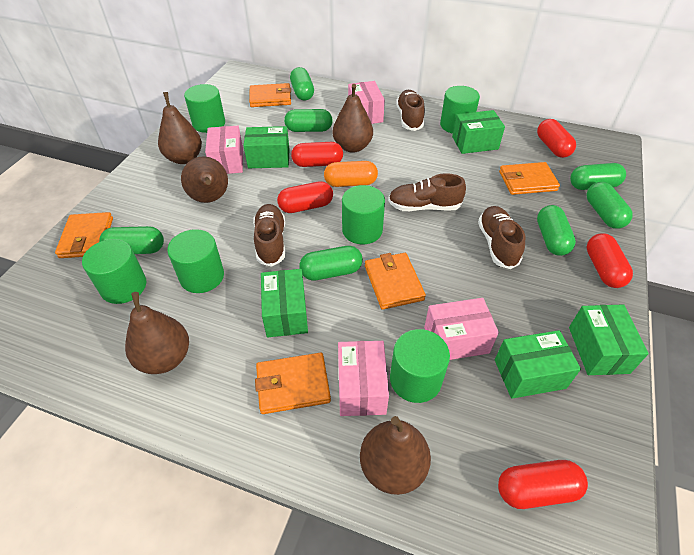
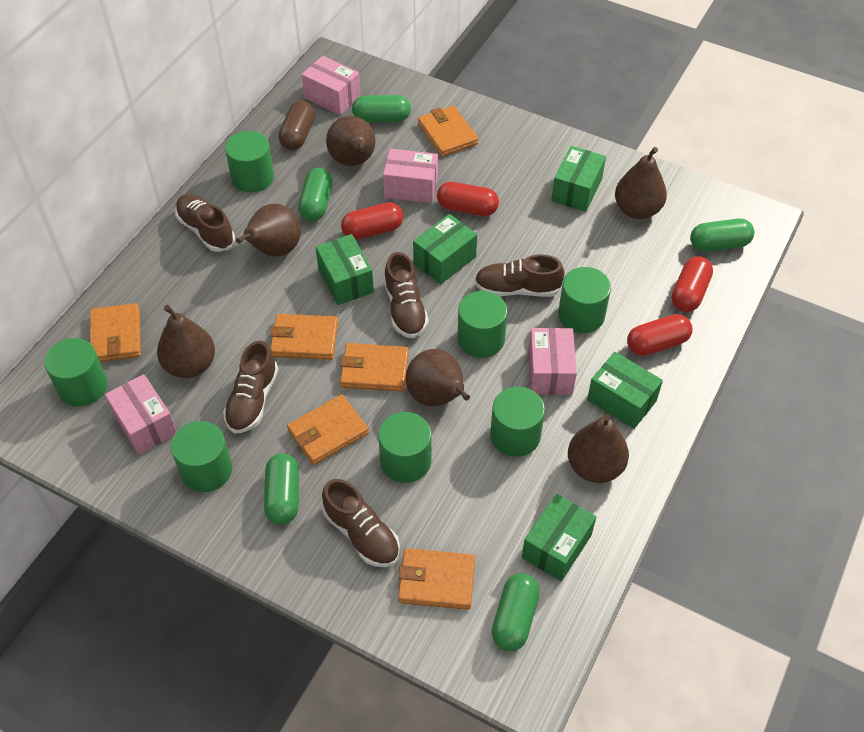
brown capsule: none = 0 -> [278,101,315,150] = 1
brown pear: [125,292,189,374] [158,92,202,164] [181,157,228,203] [333,84,373,153] [360,416,431,495] = 5 -> [157,305,215,378] [236,204,301,257] [326,116,376,166] [406,349,470,407] [568,414,629,483] [615,147,667,219] = 6
brown shoe: [253,204,285,267] [388,173,466,211] [396,90,425,131] [478,206,525,269] = 4 -> [175,194,235,252] [223,341,278,433] [322,479,400,567] [384,252,428,338] [475,254,564,297] = 5
green capsule: [99,226,164,254] [284,109,333,132] [290,67,314,100] [299,246,363,281] [537,205,576,256] [570,163,626,190] [587,182,633,229] = 7 -> [264,453,299,525] [298,168,333,221] [352,95,411,123] [492,573,540,651] [690,219,754,252] = 5
green cylinder: [82,239,146,304] [167,229,224,293] [184,84,225,133] [342,185,385,244] [390,329,450,403] [440,86,480,134] = 6 -> [44,338,107,407] [171,421,232,492] [225,131,274,193] [378,412,431,483] [457,291,507,358] [490,386,545,457] [558,267,611,333] = 7
orange capsule: [324,161,378,187] = 1 -> none = 0
orange wallet: [55,212,113,258] [249,83,291,107] [255,353,331,414] [365,253,426,310] [499,162,560,195] = 5 -> [90,303,141,362] [270,314,338,360] [287,395,369,465] [340,343,409,392] [398,548,475,610] [418,106,478,157] = 6
red capsule: [277,181,333,213] [291,142,343,167] [498,460,588,509] [537,119,576,158] [587,233,633,288] = 5 -> [341,202,403,240] [437,182,499,216] [627,314,693,356] [672,256,713,312] = 4

